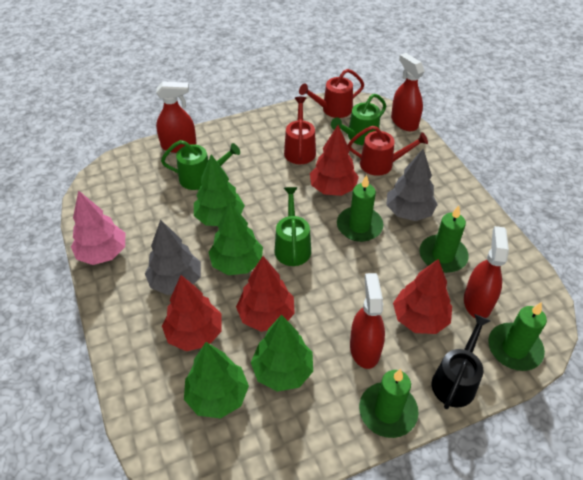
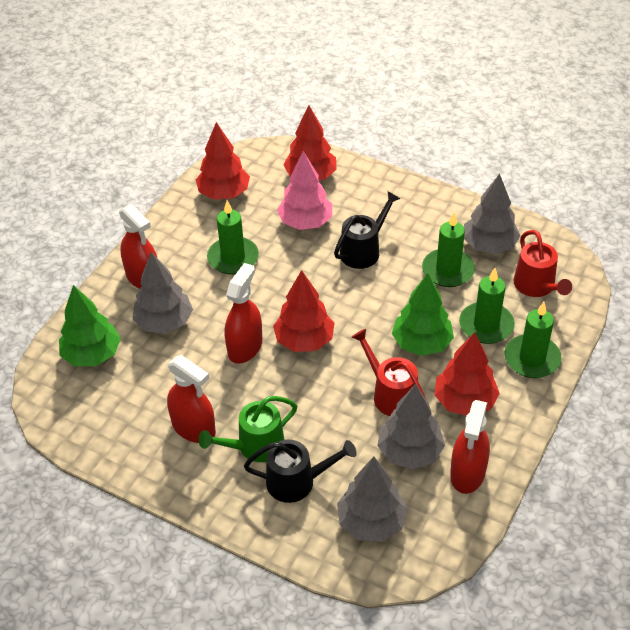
black watering can: [432,314,490,409] = 1 -> [244,440,357,503] [334,191,401,269] = 2
green tree: [184,342,249,418] [194,154,245,226] [208,201,263,275] [251,315,313,392] = 4 -> [59,285,121,367] [392,273,454,356] = 2
green watering can: [161,140,240,190] [274,187,311,266] [331,94,386,145] = 3 -> [199,396,297,462] = 1
grey tree: [145,220,201,295] [386,149,438,221] = 2 -> [133,252,193,333] [337,457,408,542] [377,384,445,469] [464,173,520,254] = 4
red watering can: [284,97,316,164] [299,69,364,118] [348,126,428,176] = 3 -> [352,329,426,416] [513,230,572,297] = 2

